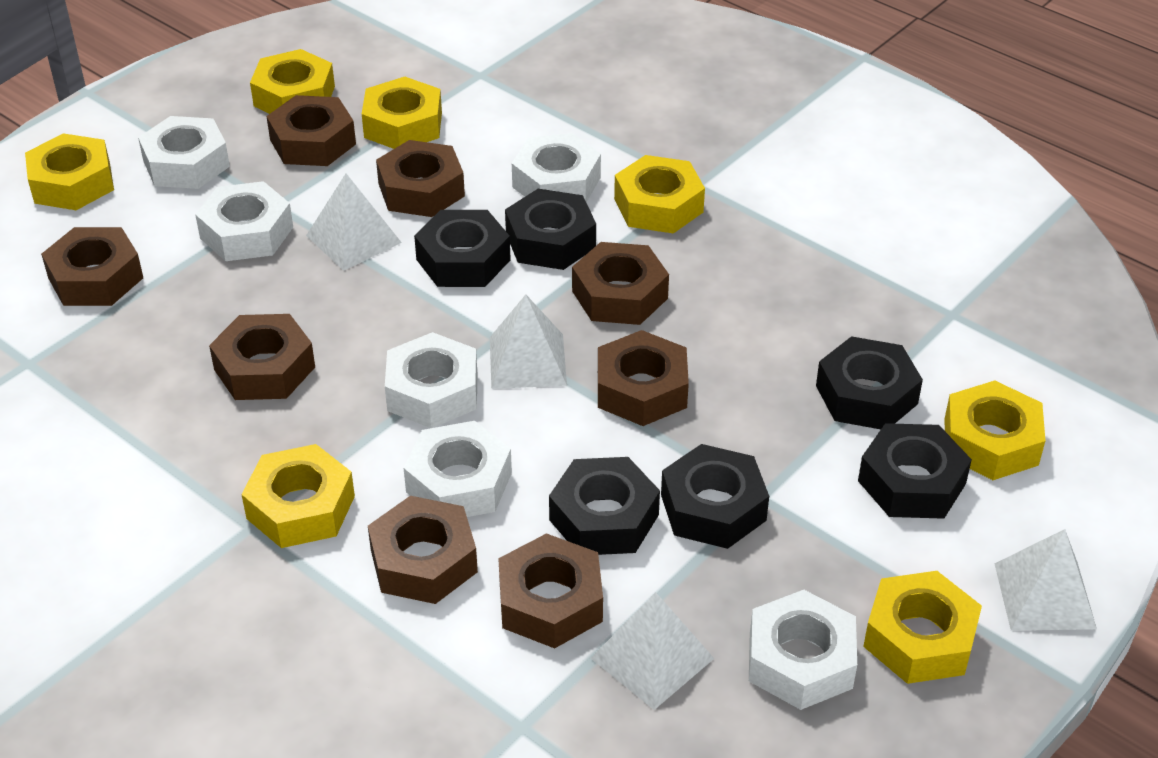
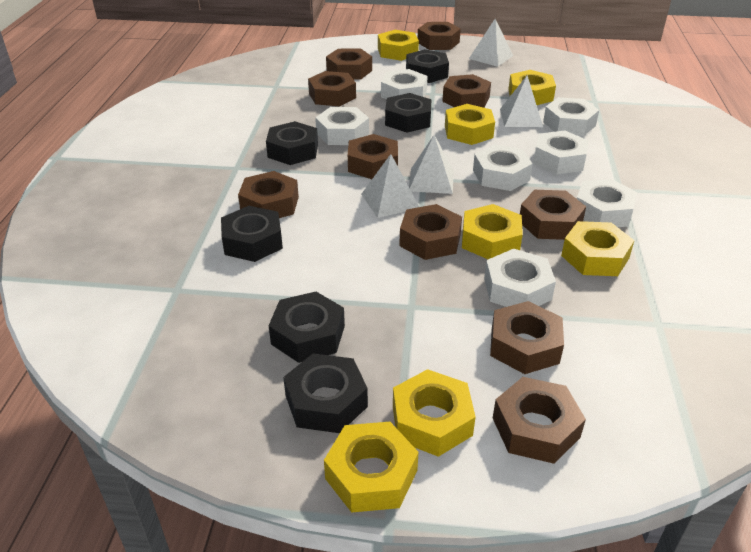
brown nut: [41,227,143,306] [209,314,315,400] [266,95,356,166] [368,496,478,604] [376,140,465,217] [498,533,603,648] [572,242,669,325] [598,330,689,426] = 8 -> [238,171,299,218] [308,71,356,107] [326,48,372,80] [348,134,398,179] [399,204,462,260] [418,22,461,50] [442,74,491,108] [490,301,564,374] [493,377,586,464] [520,190,586,240] = 10
white nut: [138,116,230,189] [195,181,293,261] [385,332,477,428] [404,421,512,517] [512,133,601,202] [749,590,857,710] = 6 -> [315,107,369,145] [381,69,428,100] [473,144,533,191] [484,249,556,307] [533,130,588,174] [543,97,599,136] [577,179,637,227] = 7

